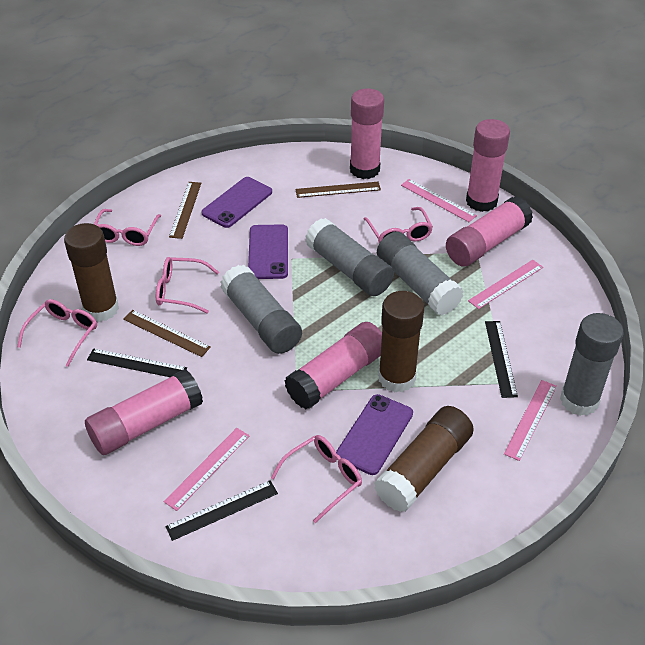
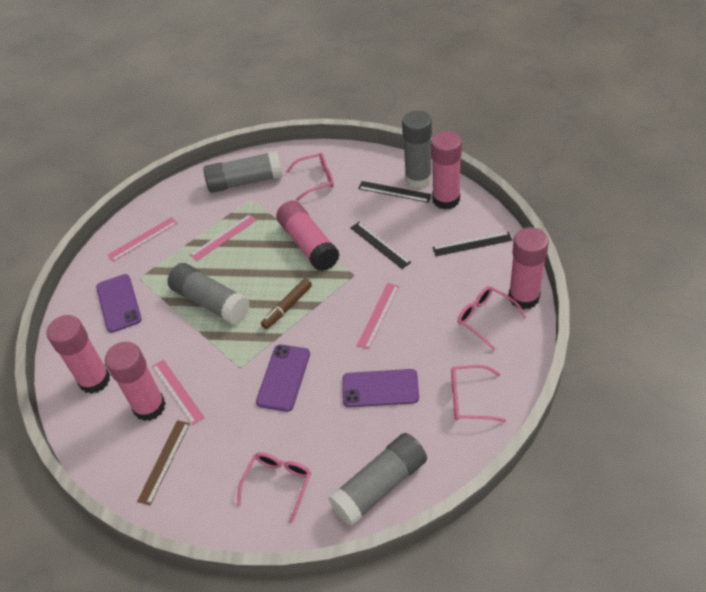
brown glue stick: [64,223,119,322] [374,406,474,512] [378,291,424,392] = 3 -> none = 0
brown marker: none = 0 -> [261,278,312,329] = 1
brown ruler: [123,310,211,357] [169,182,201,239] [295,182,381,198] = 3 -> [137,420,190,505] = 1
pink glasses: [17,299,97,367] [94,209,161,246] [156,257,219,314] [271,435,362,523] [364,207,433,243] = 5 -> [237,452,311,523] [286,153,334,201] [451,365,506,422] [457,286,527,351] = 4

